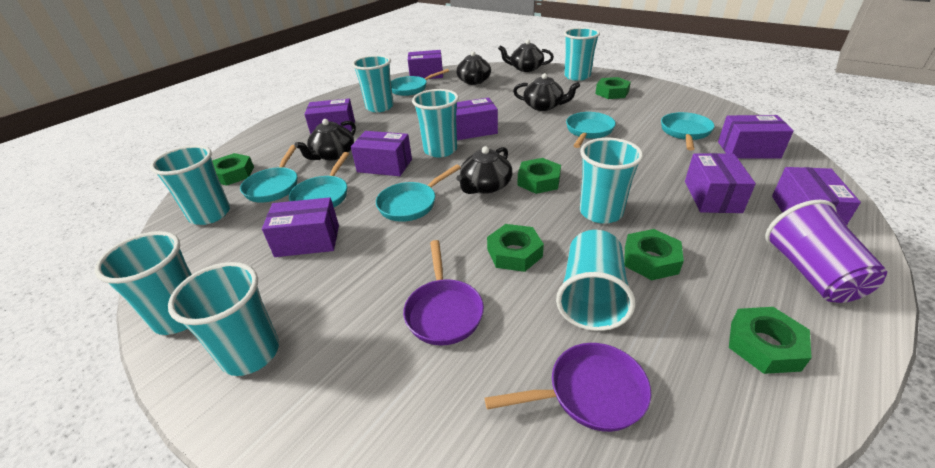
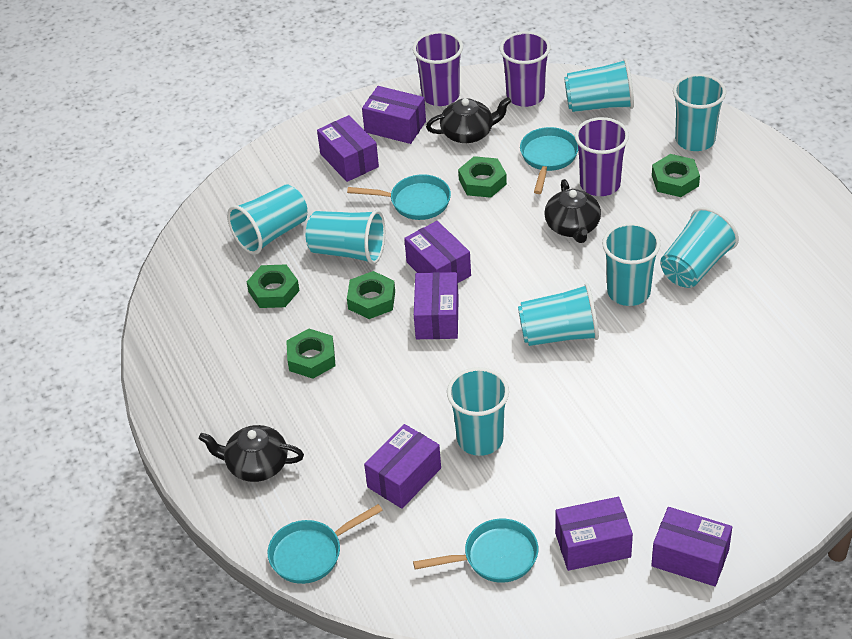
black teapot: [294,119,356,160] [456,51,491,85] [457,146,512,194] [498,40,554,72] [513,73,580,111] = 5 -> [199,425,304,482] [426,97,511,143] [544,179,601,243] = 3
green nut: [213,153,254,186] [487,224,544,272] [517,158,561,194] [595,77,631,99] [624,229,684,280] [729,307,812,374] = 6 -> [247,265,300,308] [286,329,336,379] [347,271,395,319] [458,156,507,198] [652,154,700,197] = 5
purple box: [262,197,339,257] [304,99,355,134] [351,131,412,176] [408,50,443,79] [456,97,498,140] [685,153,756,213] [718,115,794,159] [772,167,861,226] = 8 -> [317,115,379,182] [362,86,426,144] [364,424,441,509] [404,221,471,283] [414,272,459,339] [555,497,633,571] [651,507,732,586] = 7
purple cup: [765,200,887,303] = 1 -> [413,31,463,106] [500,31,551,107] [575,117,629,196] = 3
purple pan: [403,240,484,346] [485,343,651,432] = 2 -> none = 0
turquoise pan: [240,145,297,203] [289,152,349,207] [376,165,461,222] [391,69,449,96] [566,112,616,148] [661,112,715,151] = 6 -> [268,504,383,584] [347,174,451,220] [413,519,538,583] [520,127,578,194] = 4

